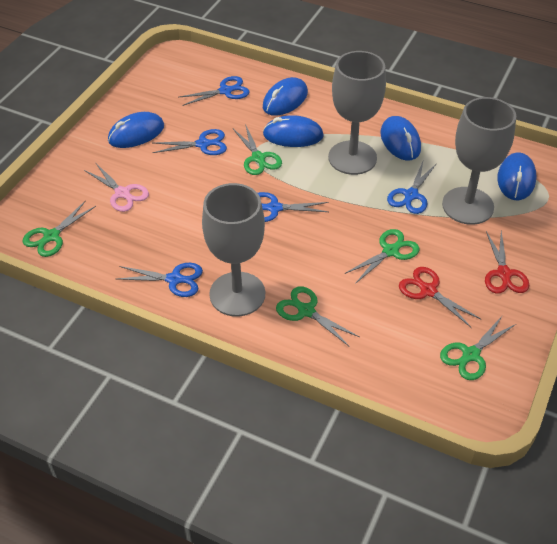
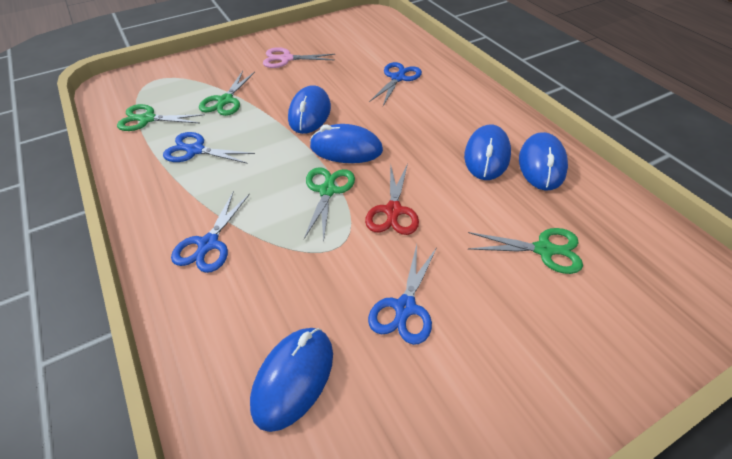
blue scissors: [117,263,203,297] [152,129,227,155] [179,76,249,106] [258,192,329,222] [387,162,437,214] = 5 -> [163,132,255,164] [171,191,250,273] [368,245,437,345] [369,62,422,106] = 4
green scissors: [23,200,96,257] [233,124,282,175] [276,286,359,347] [344,229,419,284] [440,315,516,380] = 5 -> [117,104,205,131] [199,71,255,116] [304,167,355,242] [468,228,583,274] = 4
grey goblet: [202,183,265,317] [328,51,386,175] [442,97,516,225] = 3 -> none = 0
red scissors: [399,267,481,328] [485,231,529,294] = 2 -> [365,163,419,235] = 1

